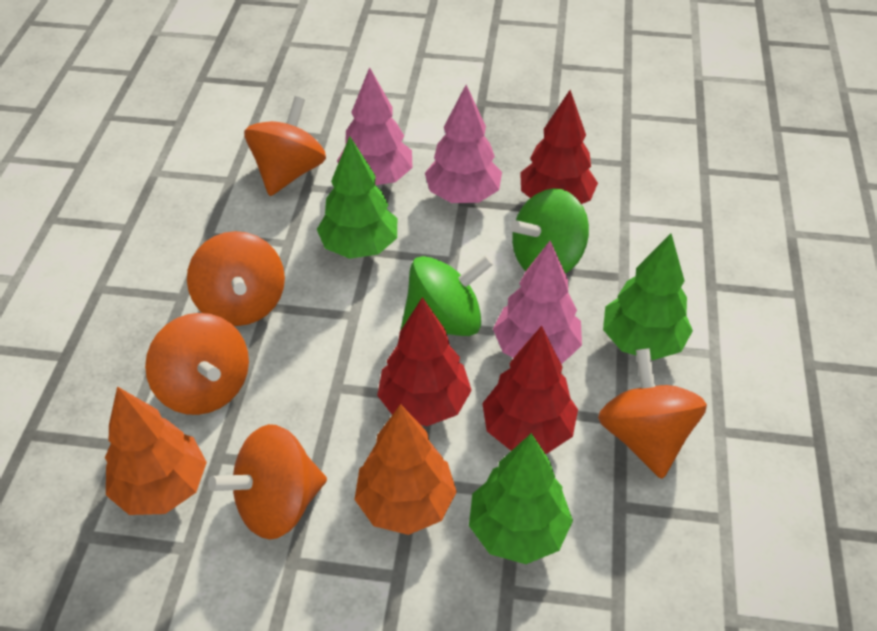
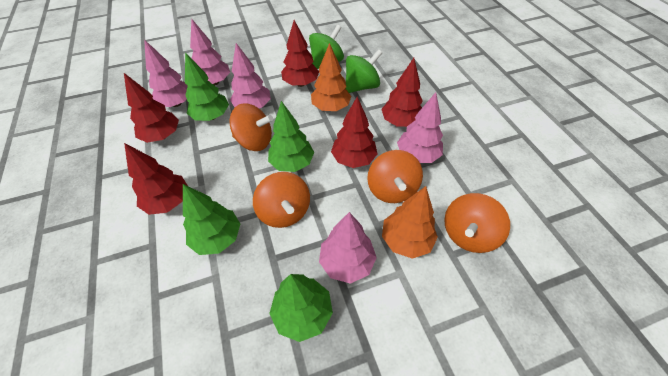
green tree: [317,136,397,259] [469,433,573,564] [603,234,693,360] = 3 -> [183,184,240,255] [185,52,229,121] [268,101,314,172] [269,274,333,342] = 4
orange spinning top: [145,313,249,415] [187,231,285,326] [208,424,327,540] [244,96,326,196] [598,348,707,479] = 5 -> [229,103,273,151] [253,172,310,228] [367,150,423,203] [444,193,510,253] = 4
pink tree: [337,67,413,185] [425,85,502,203] [493,241,582,364] = 3 -> [144,39,188,107] [190,18,230,85] [230,43,271,108] [319,212,377,284] [397,92,443,163] = 5
red tree: [377,297,472,426] [482,326,578,454] [520,90,598,204] = 3 -> [124,73,179,143] [124,143,188,215] [281,20,319,87] [331,97,378,168] [381,58,423,127] = 5

